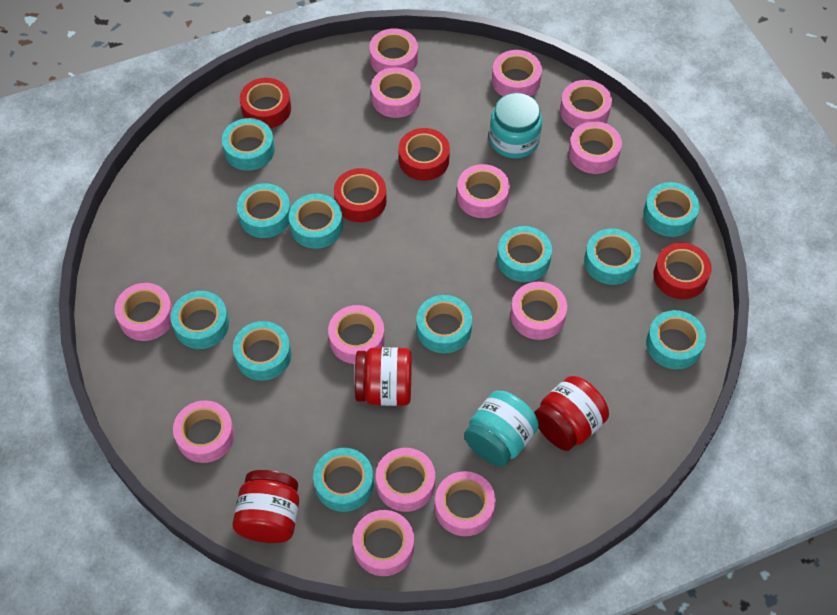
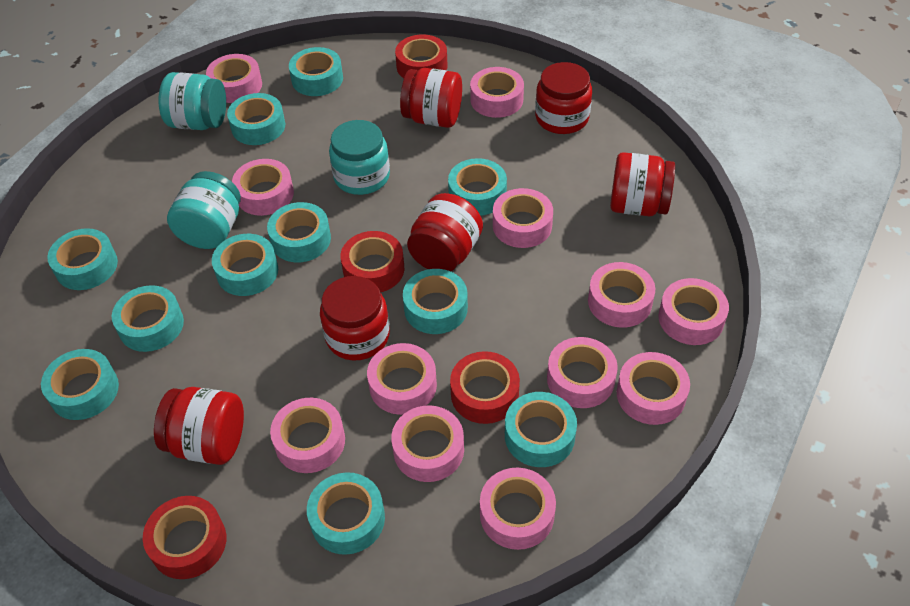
pink tape: [115,283,173,341] [173,400,235,463] [328,305,385,364] [353,510,414,576] [369,28,418,73] [371,67,421,118] [376,448,435,512] [435,471,496,536] [457,164,510,218] [492,50,542,97] [511,282,567,340] [560,80,612,129] [569,121,622,174] = 13 -> [206,54,262,103] [232,159,294,216] [270,398,345,473] [367,343,437,415] [391,405,464,482] [470,67,524,118] [480,468,556,550] [493,188,553,248] [547,337,618,408] [588,262,655,328] [617,352,690,425] [659,278,729,345] = 12
red jar: [232,470,299,543] [355,347,412,406] [534,376,609,451] = 3 -> [154,387,244,465] [320,276,390,360] [400,68,462,128] [407,193,483,272] [535,62,592,134] [610,152,675,216] = 6
turquoise jar: [464,391,539,467] [489,93,542,158] = 2 -> [159,72,226,130] [167,171,241,249] [329,120,390,195] = 3

